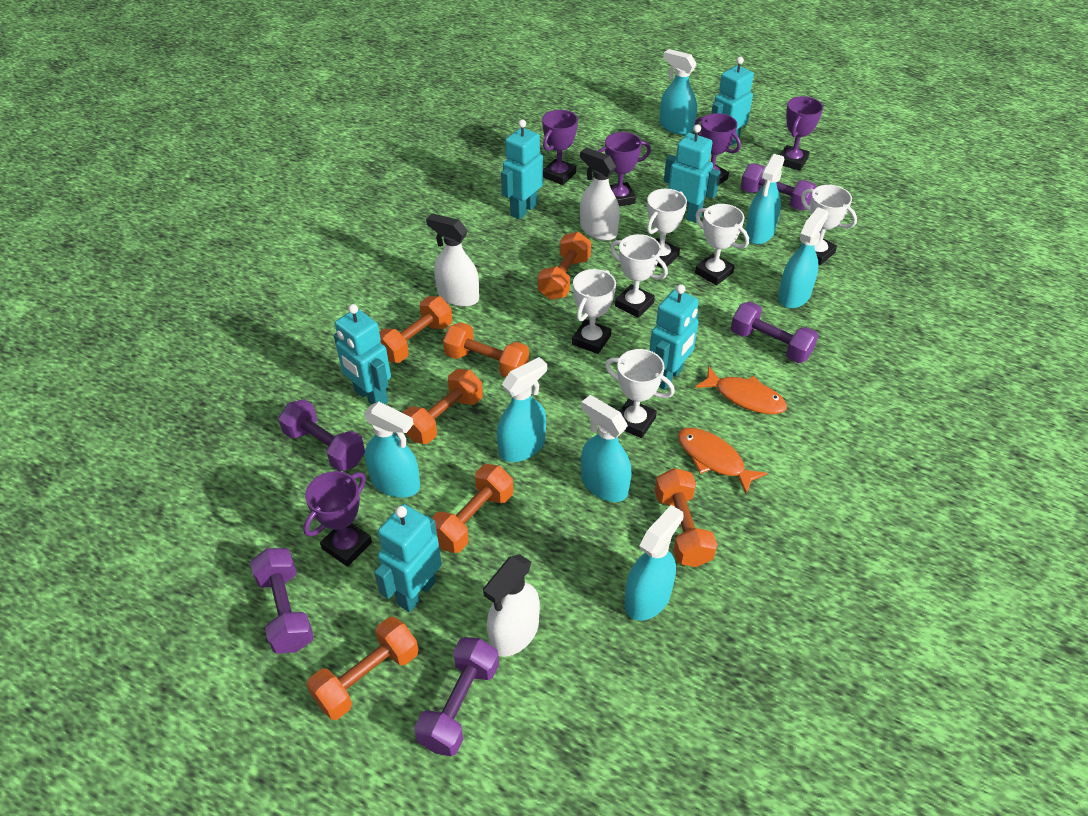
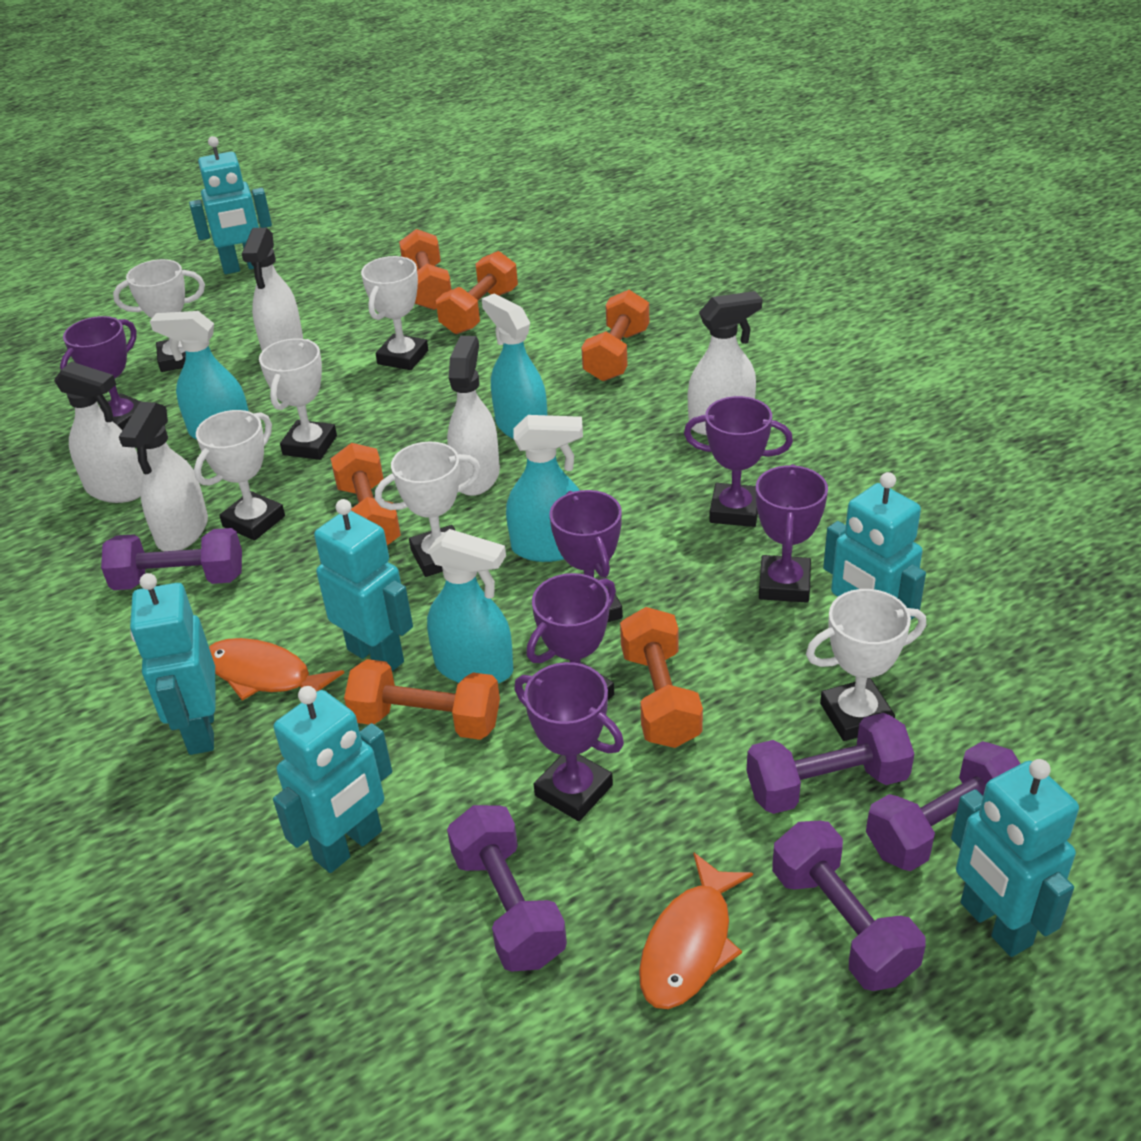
orange dumbbell: [307,617,419,720] [379,296,453,363] [402,369,483,444] [432,464,513,553] [443,322,529,377] [538,232,591,300] [655,468,717,567] = 7 -> [331,443,401,545] [344,659,500,740] [399,229,451,310] [436,251,518,334] [581,290,649,381] [620,607,703,748] = 6
purple trophy: [303,471,372,567] [542,110,578,185] [598,132,651,206] [694,113,741,185] [780,96,823,171] = 5 -> [60,316,141,430] [514,662,624,821] [526,573,616,700] [550,490,623,623] [684,396,793,527] [756,464,828,603] = 6
turquoise spray bottle: [364,402,420,498] [497,357,547,462] [581,395,632,502] [625,505,684,621] [659,49,697,135] [745,154,785,244] [778,207,829,308] = 7 -> [150,311,248,440] [427,529,513,683] [482,293,547,439] [506,415,583,562] = 4
white spray bottle: [426,213,479,307] [483,554,540,657] [580,147,620,241] = 3 -> [54,362,143,503] [119,402,208,551] [242,228,303,351] [447,336,500,496] [688,291,762,435] = 5

